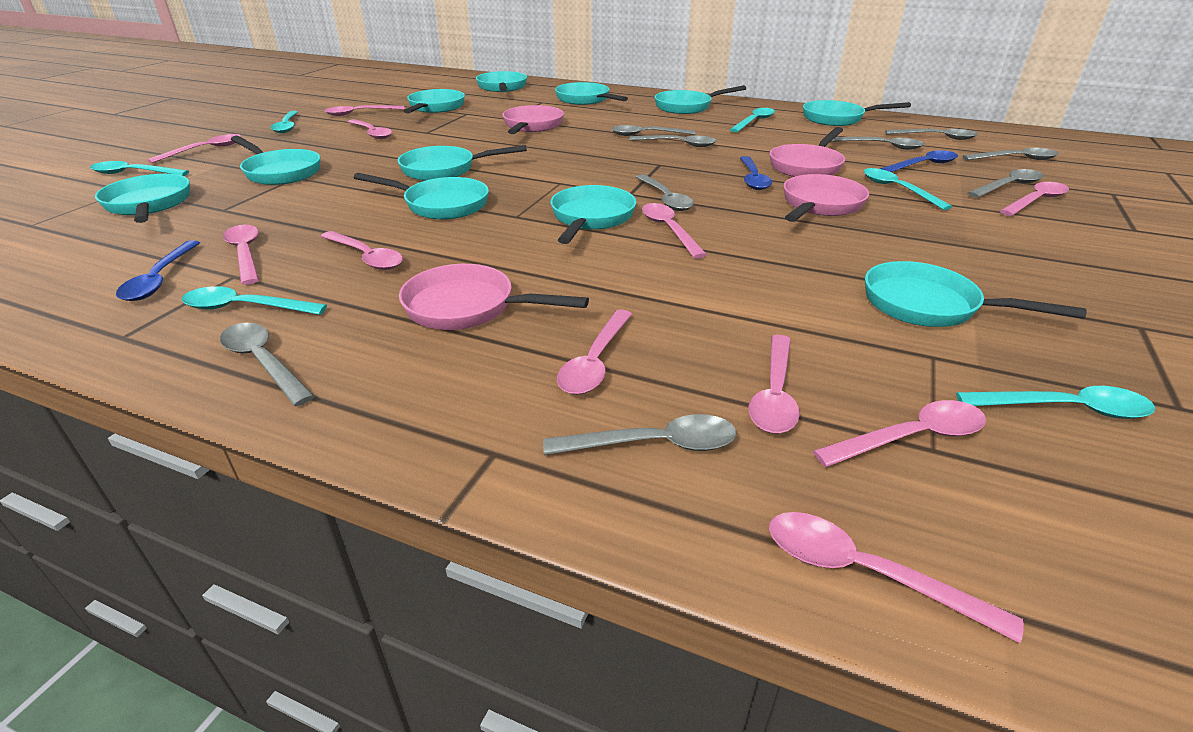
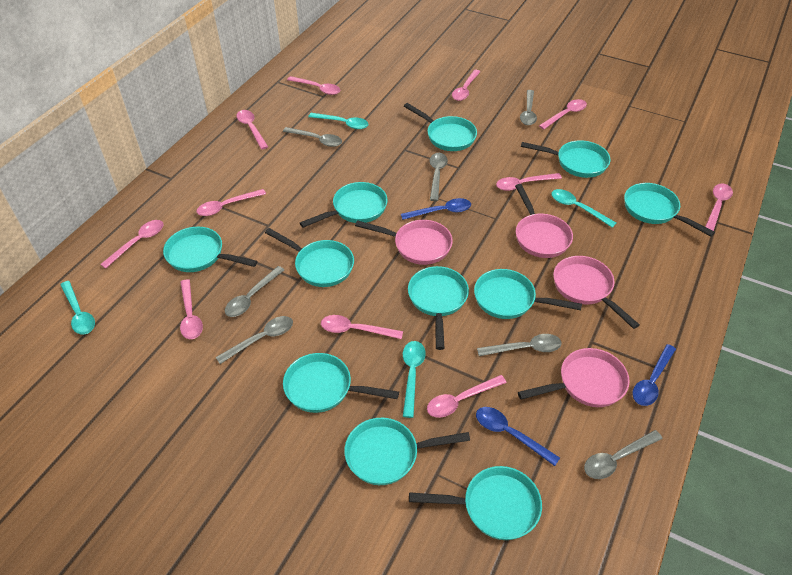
grey spoon: [220,323,315,406] [543,414,736,455] [611,125,695,136] [629,135,717,147] [636,174,694,211] [831,137,925,150] [885,129,978,140] [963,148,1059,160] [968,169,1044,198] = 9 -> [216,316,293,364] [225,266,284,317] [283,127,342,147] [430,153,448,201] [477,334,562,356] [520,90,537,125] [584,430,663,479] = 7
turquoise spoon: [90,161,189,176] [182,286,327,315] [271,111,298,133] [730,108,775,132] [864,168,952,210] [956,386,1155,419] = 6 -> [60,281,95,334] [308,113,368,129] [403,341,426,418] [551,189,616,228] = 4

